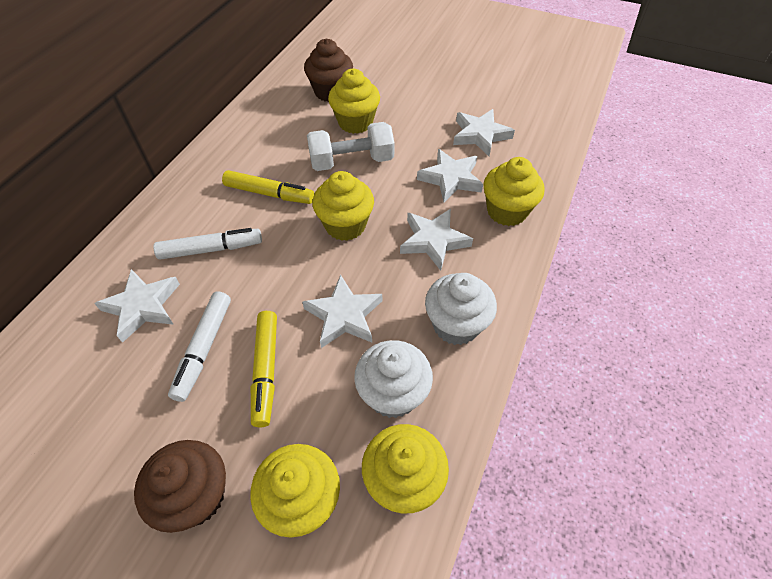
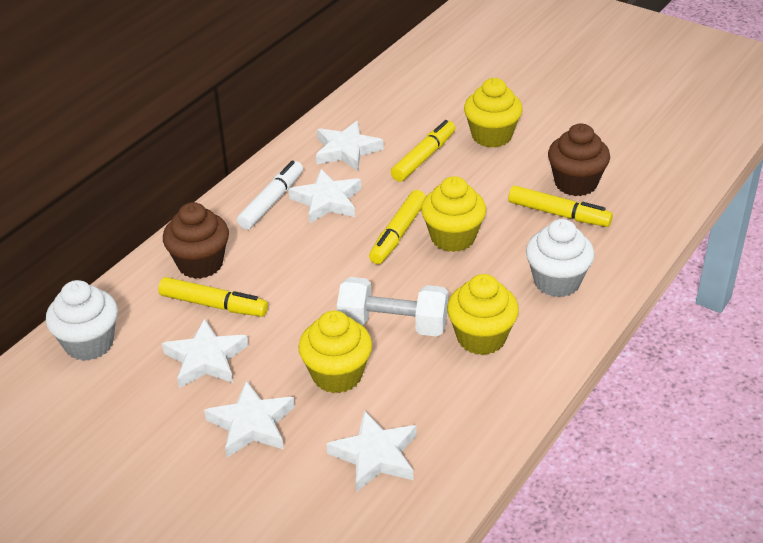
white marker: [153,228,262,260] [168,292,231,402] = 2 -> [237,161,303,230] = 1
yellow cupcake: [250,444,340,538] [312,171,374,241] [328,69,380,134] [362,424,449,514] [483,157,545,226] = 5 -> [298,311,372,393] [421,176,486,252] [447,274,519,355] [464,78,523,148] = 4
yellow marker: [222,170,314,204] [251,311,277,427] = 2 -> [158,277,268,317] [369,190,426,264] [391,120,455,182] [508,186,613,227] = 4

